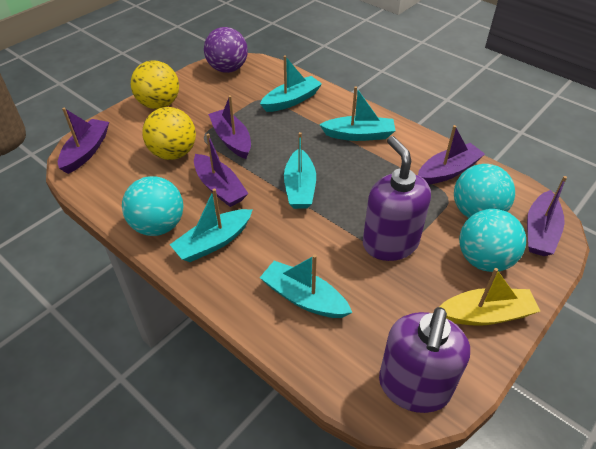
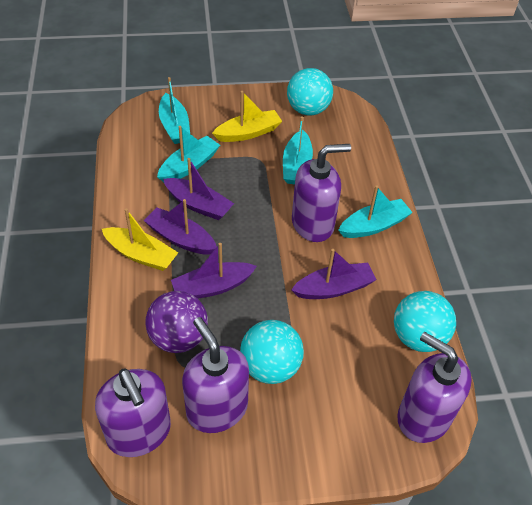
purple boat: [58,108,109,174] [194,134,248,207] [208,95,251,159] [418,125,485,185] [527,176,567,256] = 5 -> [144,199,217,255] [163,158,234,220] [171,243,257,299] [291,249,377,299] = 4
purple soap dispenser: [363,136,431,261] [379,307,470,413] = 2 -> [95,368,171,457] [182,317,249,433] [292,144,351,242] [397,332,472,443] = 4
turquoise boat: [170,188,252,262] [260,55,322,112] [260,255,352,318] [284,132,316,209] [319,86,395,141] = 5 -> [157,126,220,182] [159,77,190,144] [283,116,313,185] [338,186,413,238] = 4
yellow ball: [131,60,179,109] [142,107,196,160] = 2 -> none = 0
yellow boat: [440,268,540,326] = 1 -> [102,208,178,271] [212,91,282,142] = 2

